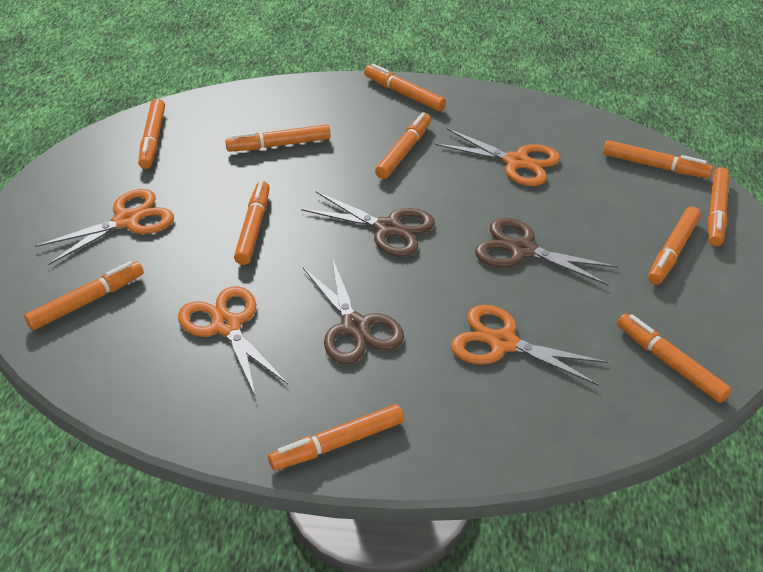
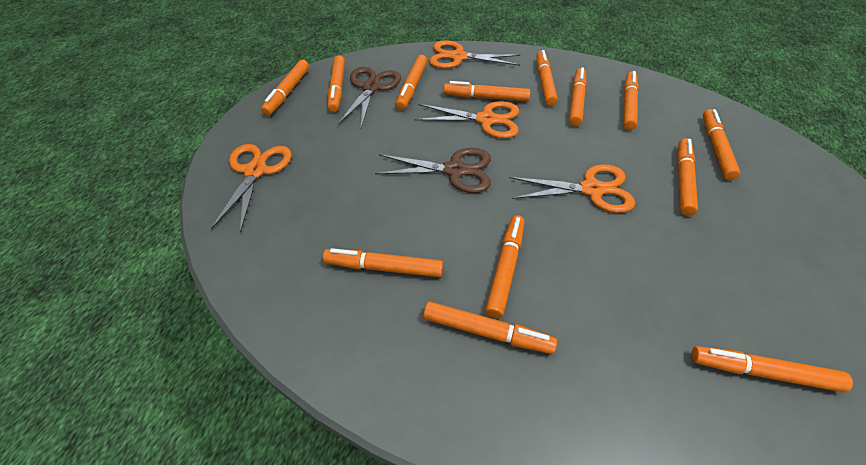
brown scissors: [301,191,435,257] [303,258,404,364] [475,218,618,286] = 3 -> [338,67,401,128] [375,148,491,193] = 2
orange marker: [24,261,144,330] [138,99,165,169] [225,124,331,152] [234,181,270,265] [268,404,404,470] [364,64,446,111] [375,112,431,179] [603,140,713,178] [617,314,732,403] [648,206,701,285] [708,167,729,246] = 11 -> [261,60,309,116] [323,248,443,277] [328,55,345,112] [396,55,427,110] [423,302,557,354] [443,81,530,101] [485,215,525,318] [536,50,558,106] [569,67,587,126] [623,71,639,130] [677,138,698,216] [691,346,853,393] [703,109,740,180] = 13

